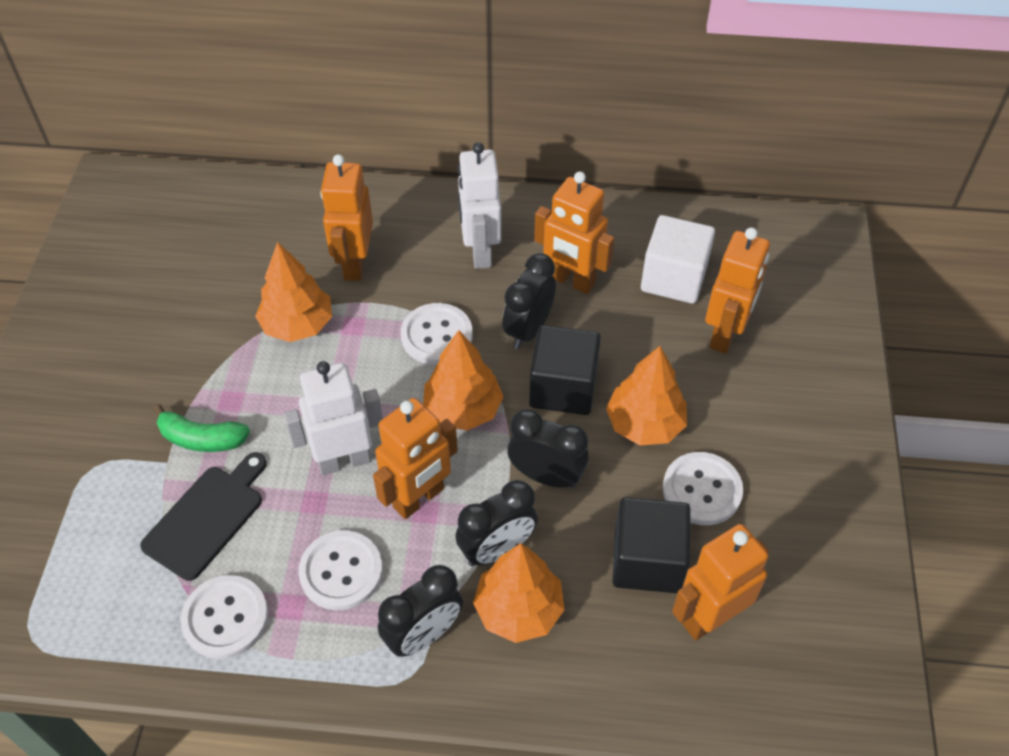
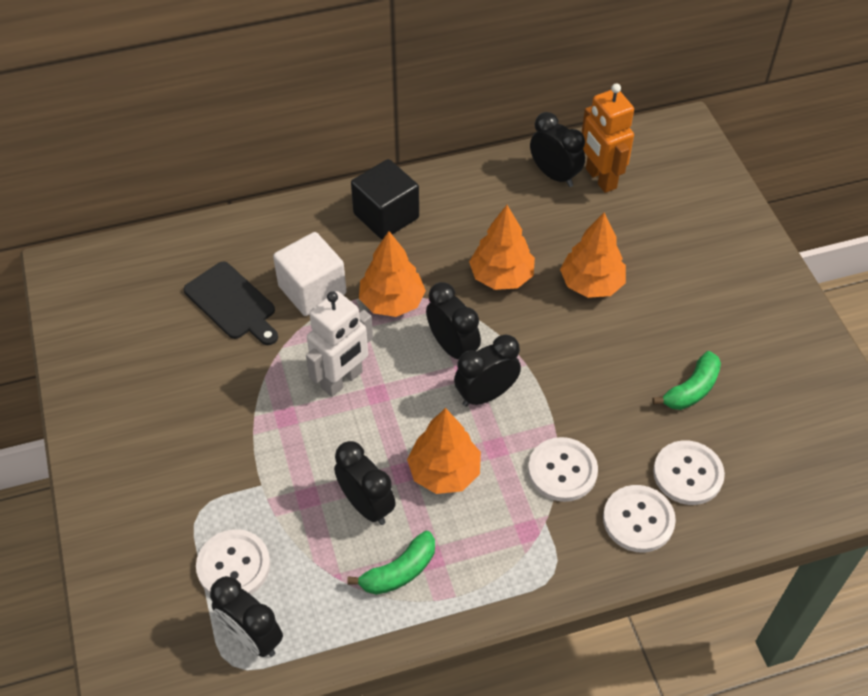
black clock: [378,565,463,657] [455,480,538,566] [502,253,556,349] [507,409,589,488] = 4 -> [210,576,283,657] [334,441,396,525] [426,282,481,359] [454,334,521,407] [530,112,585,187] = 5
black cube: [529,325,601,415] [612,497,691,593] = 2 -> [351,159,419,240] = 1
green banana: [153,404,250,452] = 1 -> [347,531,435,595] [652,351,721,410] = 2
orange robot: [320,154,373,281] [373,398,458,519] [534,172,615,294] [672,524,769,640] [705,227,770,354] = 5 -> [582,83,634,193] = 1
white robot: [284,361,383,475] [458,142,501,269] = 2 -> [306,291,373,397] = 1

